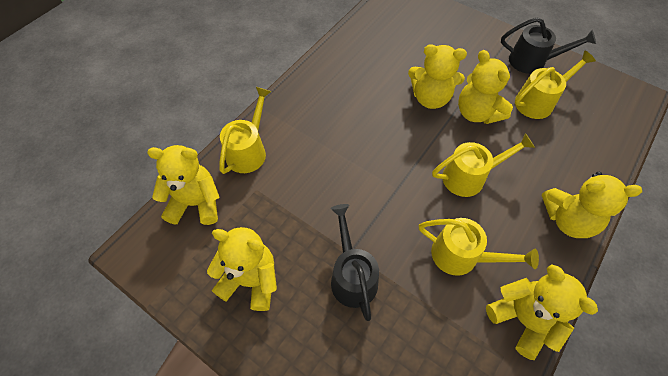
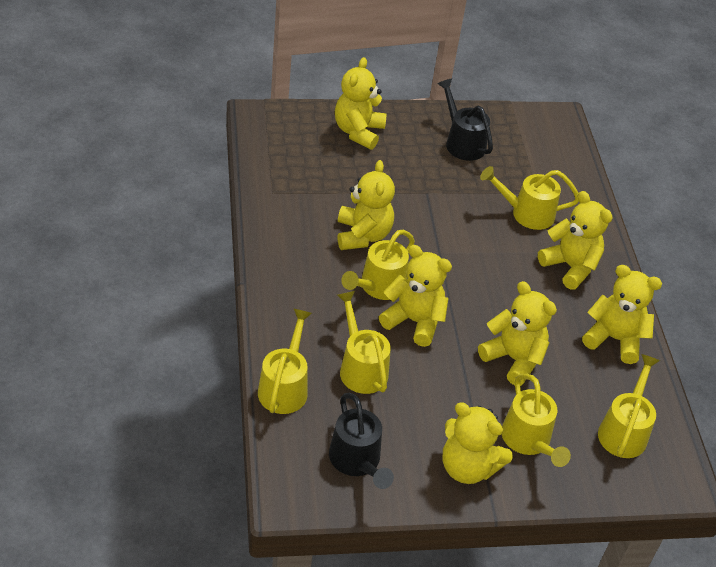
yellow teddy bear: [147,145,220,225] [207,227,277,311] [408,44,467,109] [458,50,513,124] [486,264,598,360] [542,172,642,238] = 6 -> [335,57,387,150] [338,160,395,250] [379,245,452,347] [442,402,513,484] [478,281,557,386] [538,191,613,290] [582,265,662,364] = 7
yellow watering can: [219,87,272,174] [419,218,539,276] [432,133,535,197] [515,51,596,119] = 4 -> [258,309,312,414] [337,291,391,394] [341,230,415,300] [480,166,579,230] [502,374,571,467] [598,354,660,458] = 6

